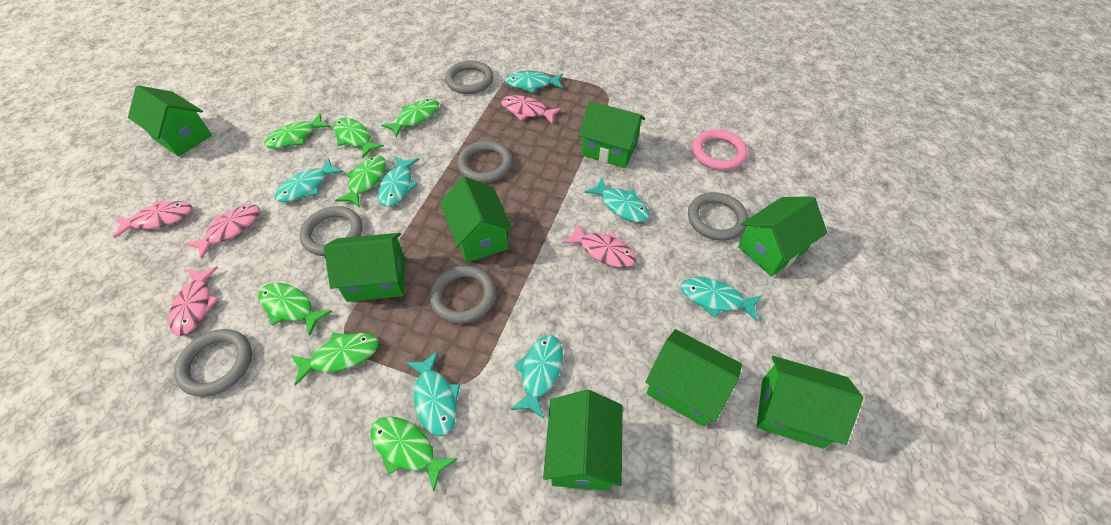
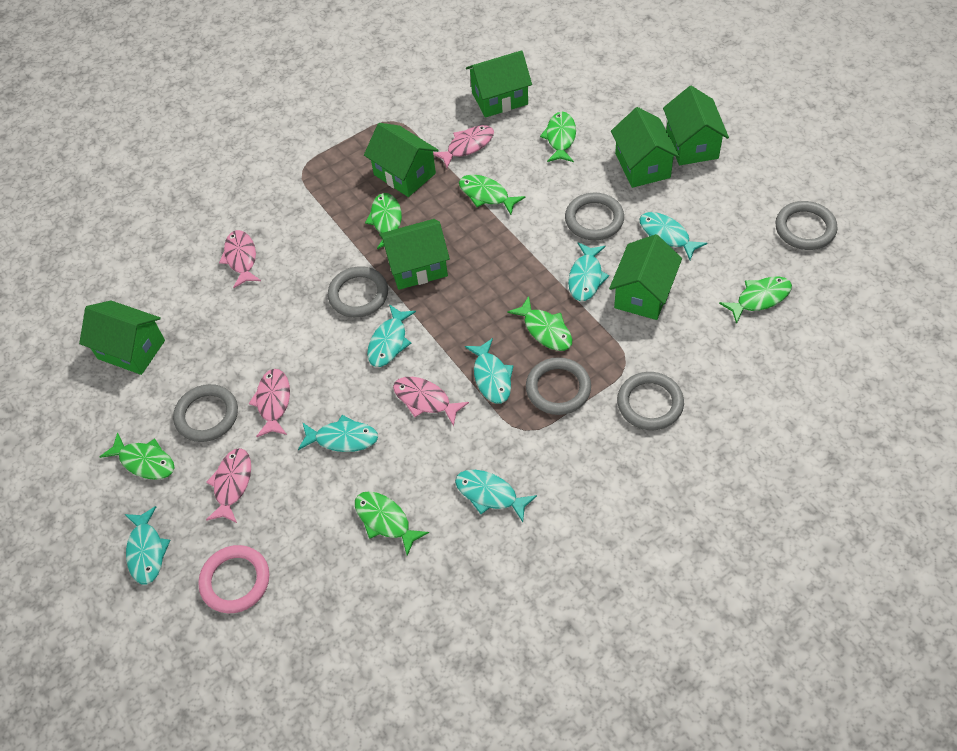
green house: [128,85,212,157] [324,233,405,302] [440,177,513,263] [543,390,623,491] [578,101,645,168] [645,329,742,427] [738,196,827,277] [757,356,863,449] = 8 -> [79,300,165,375] [364,123,439,197] [379,219,450,290] [466,50,532,118] [609,234,682,320] [611,107,680,188] [663,86,729,165] = 7

